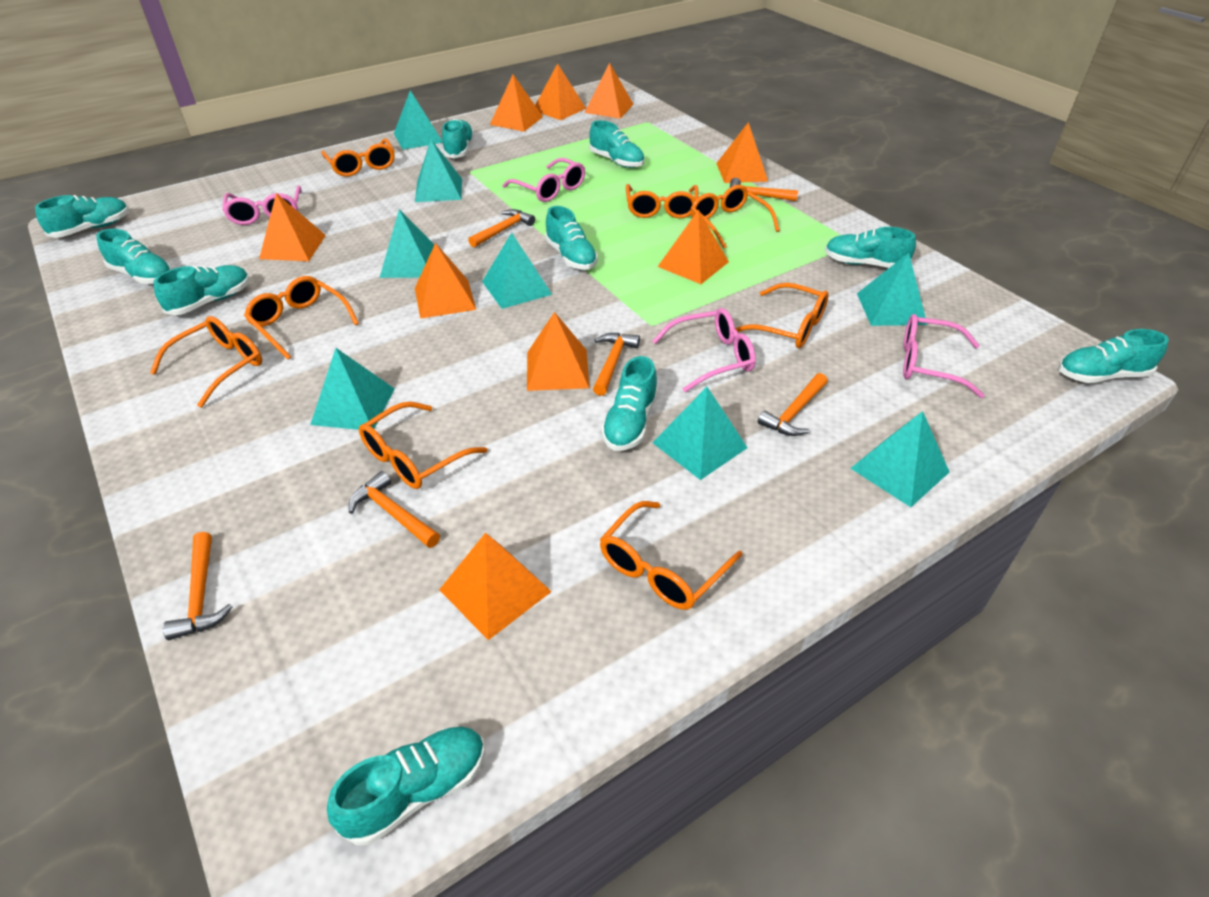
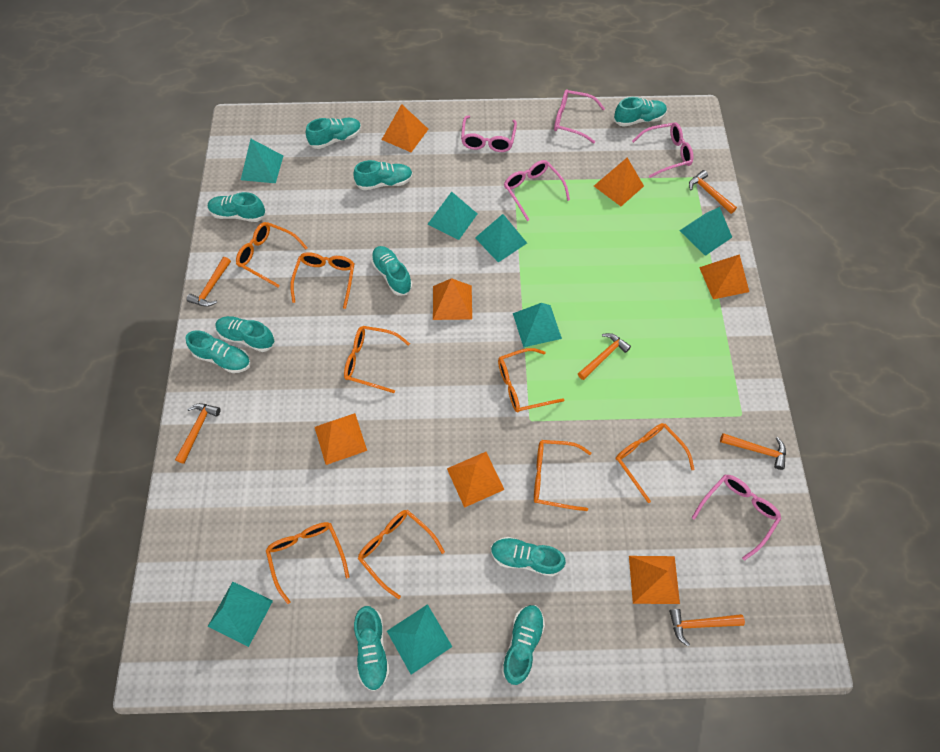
orange pyramid: [259,193,326,261] [415,243,476,319] [439,533,552,640] [490,75,543,132] [527,312,589,391] [535,63,586,120] [585,62,634,118] [658,210,729,284] [716,122,768,183] = 9 -> [315,413,367,465] [382,104,428,152] [433,278,472,320] [447,452,504,508] [594,158,644,206] [629,556,680,604] [699,254,749,299] = 7
pink glasses: [222,185,301,225] [503,158,585,202] [652,308,756,392] [903,314,985,398] = 4 -> [461,115,517,152] [504,160,570,221] [554,90,605,144] [632,122,693,178] [692,475,781,561] = 5
turquoise pyramid: [310,348,395,430] [379,209,434,278] [394,91,443,150] [415,140,462,202] [482,232,552,309] [653,387,748,480] [850,411,949,507] [857,253,927,326] = 8 -> [207,582,273,647] [241,139,283,183] [387,604,452,675] [427,192,477,240] [475,214,527,263] [513,303,562,347] [680,207,732,256] = 7

